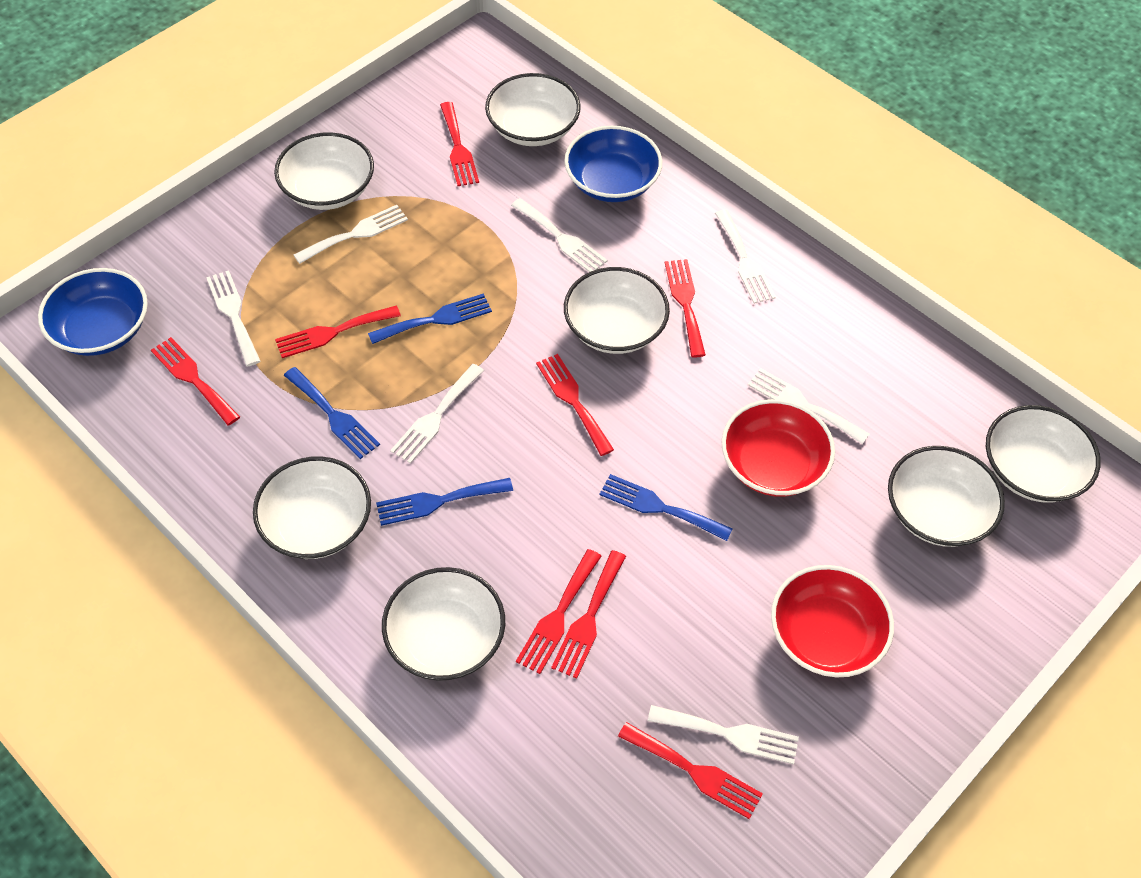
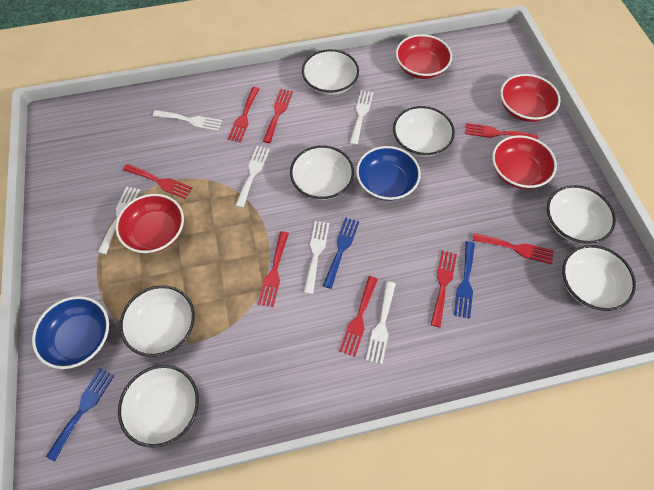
blue fork: [284,367,380,459] [368,293,492,344] [376,478,513,526] [600,474,733,541] = 4 -> [46,368,115,461] [323,217,359,289] [454,241,475,319] = 3
red bowl: [721,399,835,497] [771,565,894,677] = 2 -> [115,194,184,253] [396,34,452,79] [492,135,557,189] [500,74,560,122] = 4
white fork: [206,270,260,366] [294,205,408,264] [390,364,484,464] [511,198,607,272] [648,705,799,764] [715,210,776,304] [748,368,869,444] = 7 -> [98,186,140,254] [153,110,222,131] [235,146,270,208] [304,221,329,294] [349,90,373,145] [366,281,396,364] = 6

